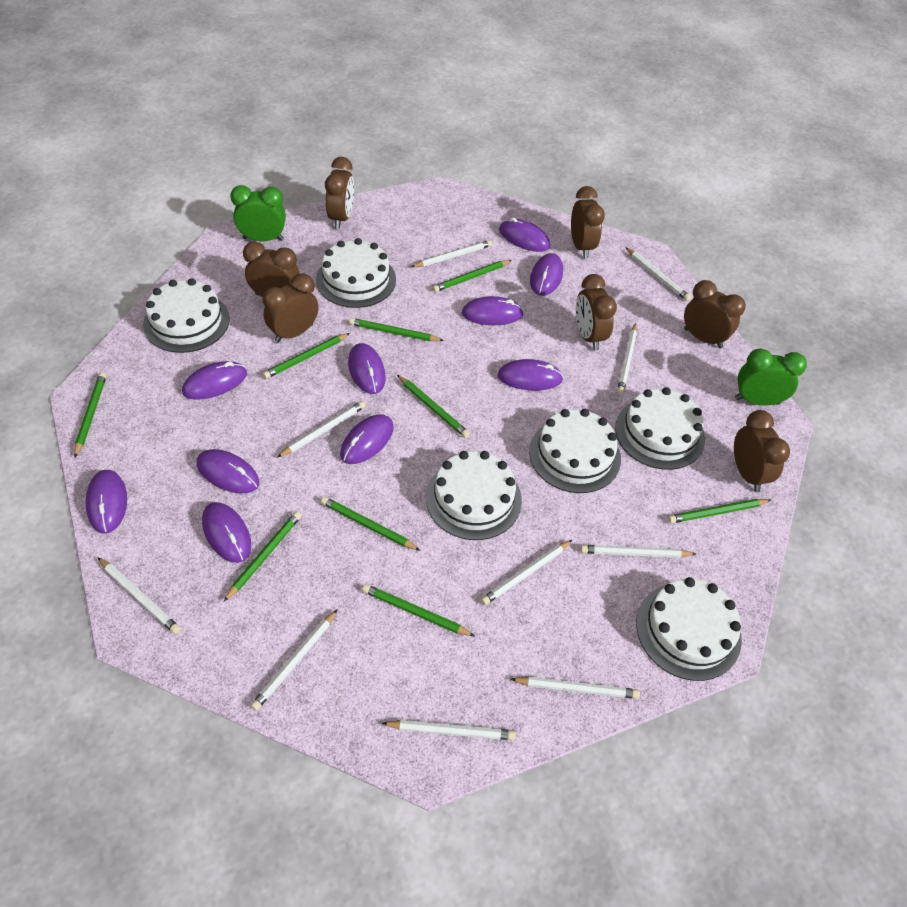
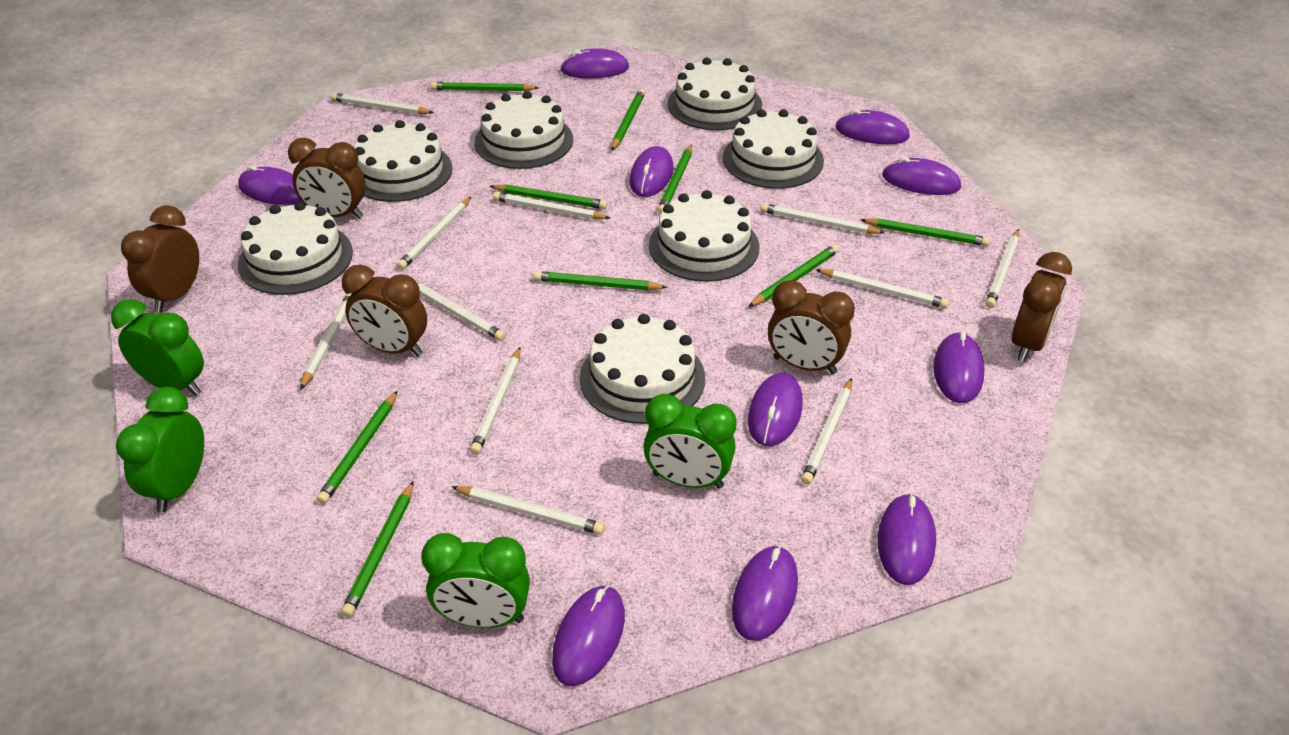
brown clock: [243,241,300,297] [262,274,319,343] [325,157,354,229] [571,186,605,258] [576,274,617,350] [684,280,746,348] [734,410,790,492] = 7 -> [121,206,199,312] [288,138,366,219] [342,265,427,356] [768,280,855,374] [1012,252,1072,362] = 5
green clock: [230,185,286,241] [735,348,807,406] = 2 -> [111,299,204,396] [116,387,204,512] [421,533,530,628] [643,394,737,489] = 4
white cake: [143,278,230,353] [316,238,396,308] [426,451,522,540] [529,409,621,493] [615,387,705,470] [636,577,742,681] = 6 -> [238,202,353,295] [354,120,453,202] [474,91,573,169] [580,314,705,424] [649,190,760,282] [668,58,762,130] [723,109,824,189] = 7
white pencil: [98,557,180,634] [250,609,338,711] [277,401,366,457] [382,720,516,740] [411,240,492,267] [481,540,572,605] [511,676,640,699] [581,545,696,558] [617,323,637,394] [625,247,691,301] = 10 -> [300,293,352,390] [331,93,434,114] [397,197,471,270] [417,283,506,341] [451,486,605,535] [470,347,521,455] [493,192,610,219] [760,203,885,234] [801,378,852,485] [815,269,949,308] [985,229,1019,308] = 11

